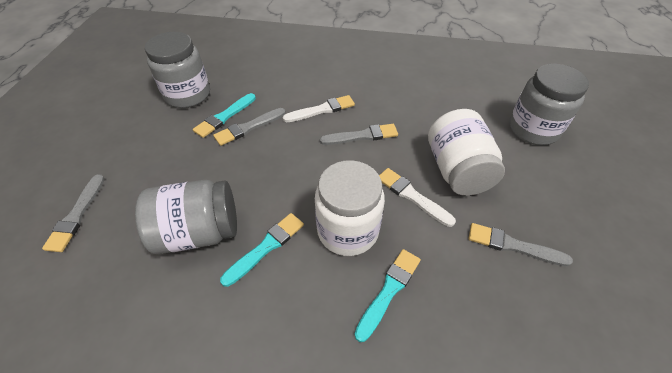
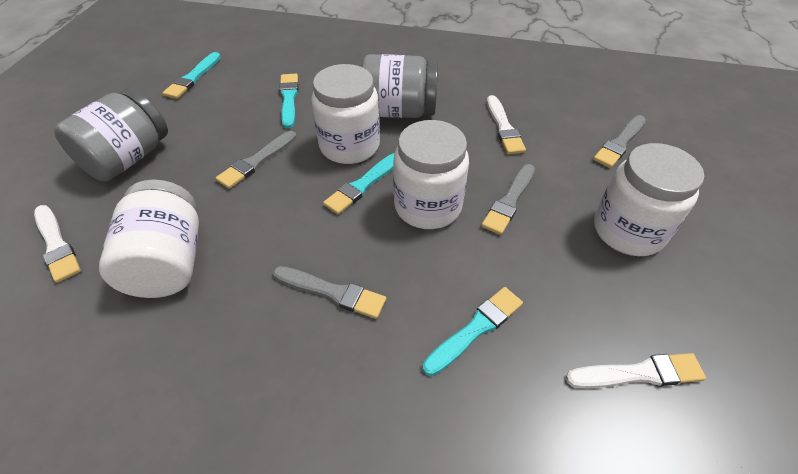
grey jar: [135,180,237,254] [145,32,210,108] [509,64,589,145] = 3 -> [54,88,168,182] [361,54,438,118] = 2
turquoise brush: [193,93,256,138] [220,213,304,287] [354,249,421,342] = 3 -> [162,52,221,99] [279,74,298,129] [323,153,395,215] [423,287,523,376] = 4
white brush: [283,95,355,122] [379,168,456,227] = 2 -> [34,205,81,283] [487,95,526,154] [566,353,706,388] = 3
white jar: [315,160,385,256] [428,109,505,196] = 2 -> [99,179,199,298] [311,64,380,164] [393,120,469,229] [594,143,704,256] = 4

